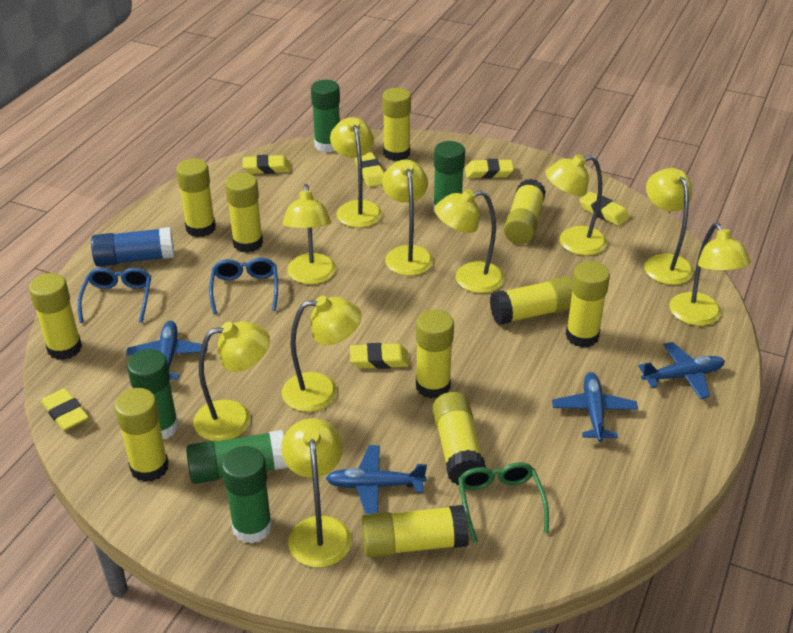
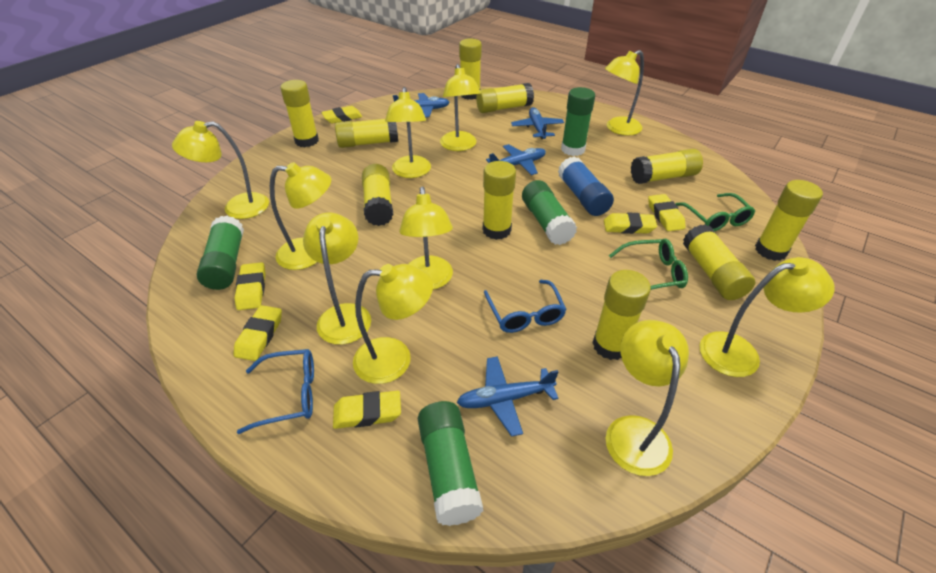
green glasses: [458,462,549,543] = 1 -> [609,239,688,290] [675,193,755,231] = 2
green glue stick: [127,349,179,439] [186,430,288,484] [221,446,272,544] [311,80,340,153] [433,141,465,215] = 5 -> [197,216,244,290] [418,401,483,526] [522,180,577,245] [561,87,595,156] = 4
yellow glue stick: [29,273,82,360] [114,388,169,482] [176,158,216,237] [225,173,263,253] [361,505,469,557] [382,88,411,161] [416,309,454,399] [432,392,486,485] [490,277,572,325] [504,179,546,244] [565,261,610,347] = 11 -> [280,80,319,147] [335,119,398,148] [362,164,394,226] [459,39,482,100] [476,83,534,113] [483,161,516,240] [593,270,651,360] [631,149,703,184] [683,224,756,300] [755,180,823,261] = 10

